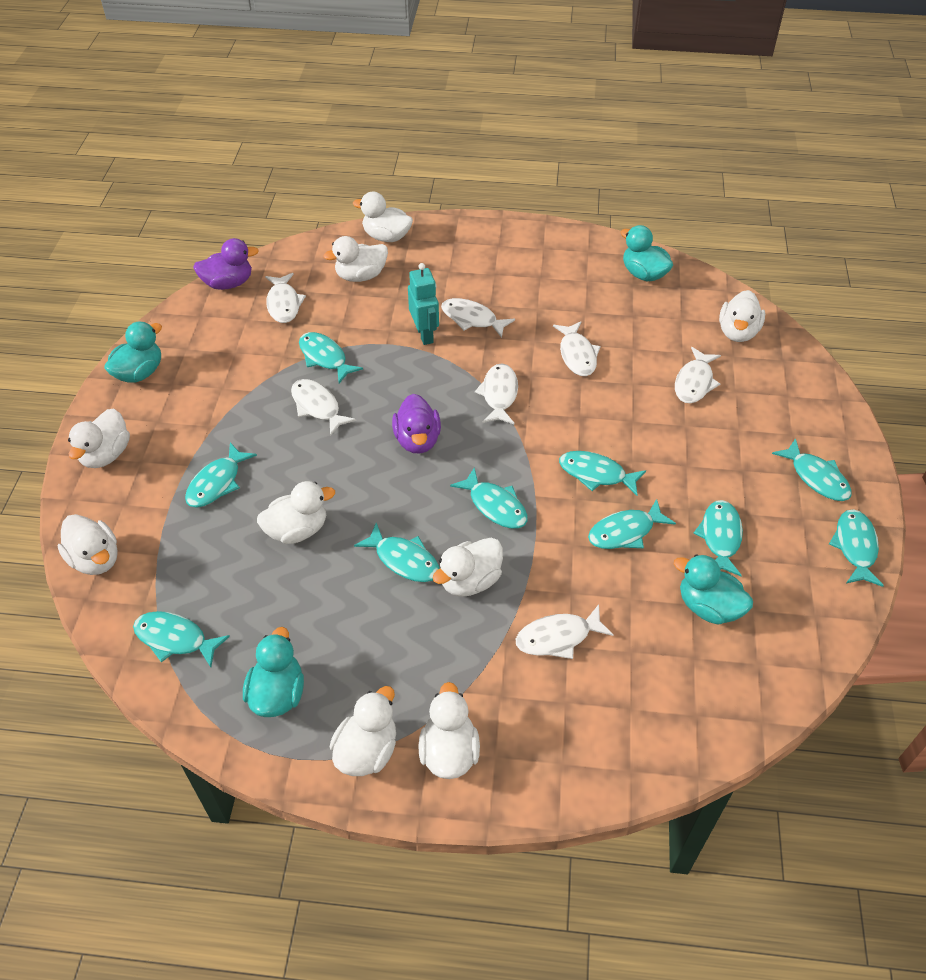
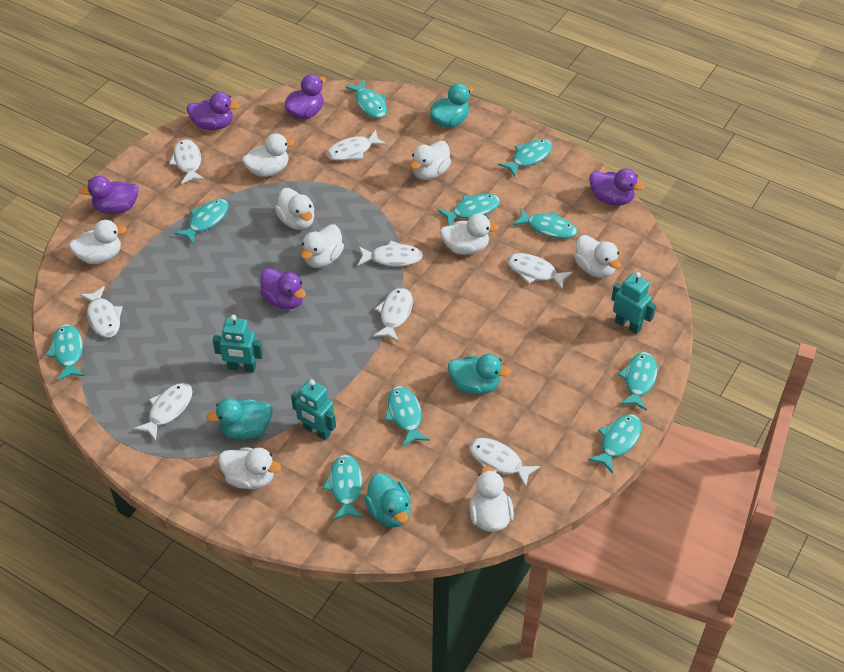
purple duck: [193,238,259,290] [392,394,441,454] = 2 -> [79,176,139,214] [187,92,239,130] [260,268,306,310] [284,74,326,120] [589,169,644,206] = 5
turquoise robot: [408,263,439,345] = 1 -> [213,315,263,373] [291,379,336,440] [611,272,656,334] = 3
white fish: [265,273,306,323] [291,379,357,436] [441,298,515,338] [475,364,518,424] [516,605,614,659] [553,321,600,376] [675,347,721,403] = 7 -> [79,286,123,338] [133,383,193,441] [169,139,205,184] [327,130,387,161] [358,240,423,267] [373,288,413,342] [469,438,541,487] [507,253,573,290] = 8

